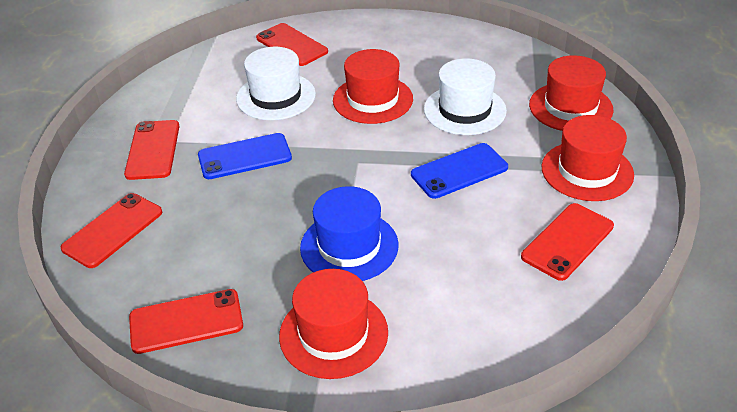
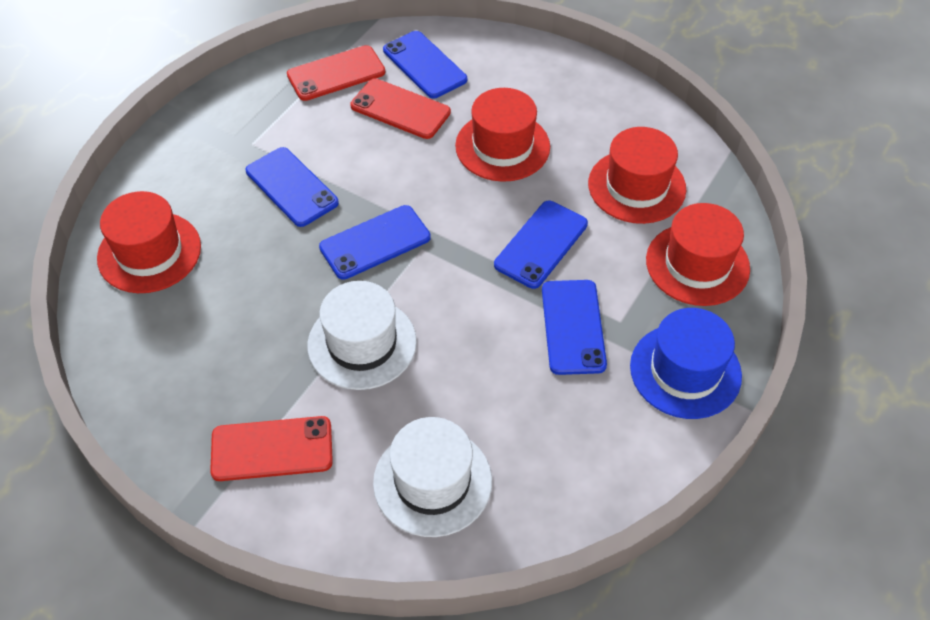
blue phone: [198,133,292,179] [411,143,508,199] = 2 -> [246,147,339,227] [319,205,431,280] [383,31,467,99] [494,201,588,289] [542,280,607,375] = 5
red phone: [61,193,162,268] [124,120,180,180] [129,289,243,354] [256,23,328,66] [521,203,614,281] = 5 -> [210,416,333,481] [287,45,385,101] [350,78,451,139] = 3

